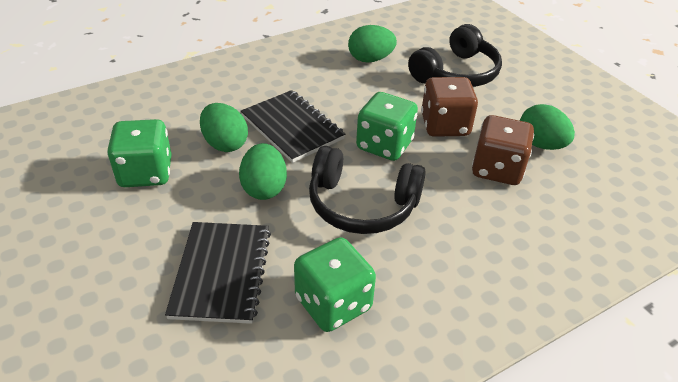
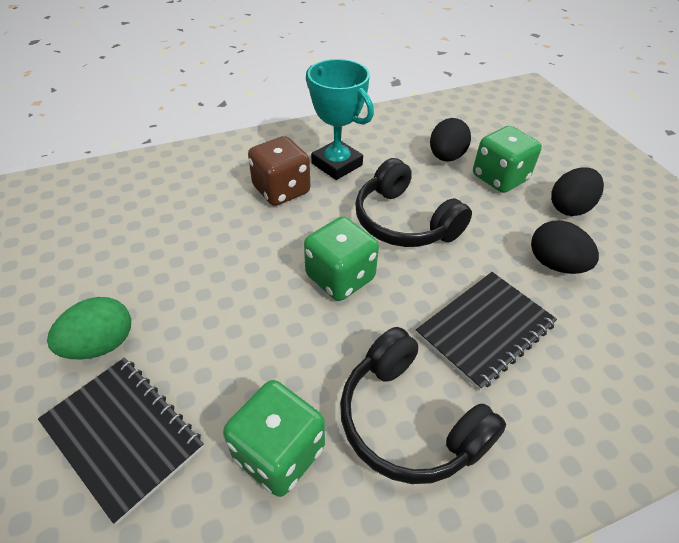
black egg: none = 0 -> [430,118,471,162] [531,220,599,274] [551,167,604,216] = 3
brown dice: [421,77,478,137] [472,115,534,185] = 2 -> [248,136,310,206] = 1
green egg: [200,103,248,152] [239,143,287,200] [348,25,397,63] [520,104,575,150] = 4 -> [47,297,131,359] = 1
turquoise trophy: none = 0 -> [306,59,374,180] = 1

